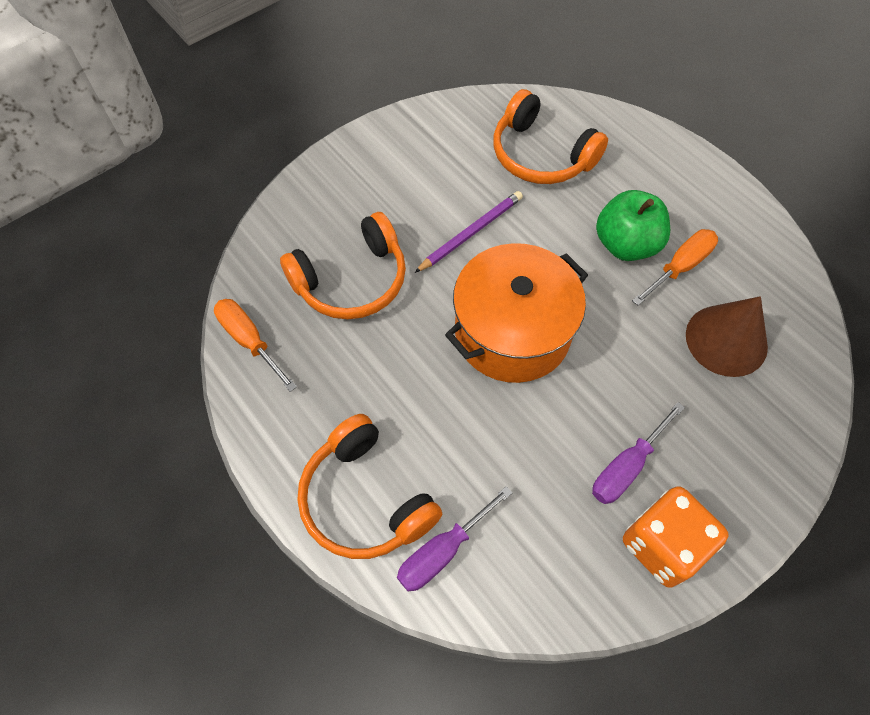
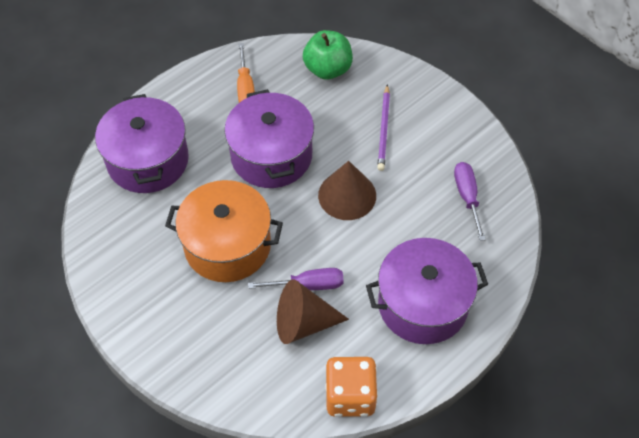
brown cone: [686,296,768,377] = 1 -> [277,279,349,344] [318,161,376,220] = 2
orange headphones: [280,212,406,319] [297,414,442,559] [494,89,608,184] = 3 -> none = 0
orange screwdriver: [214,299,297,392] [632,229,718,306] = 2 -> [237,43,255,103] = 1
purple pot: none = 0 -> [95,94,189,193] [224,89,314,188] [366,238,488,344] = 3

